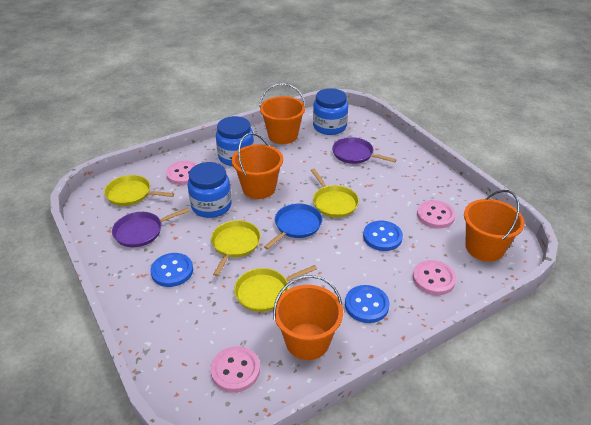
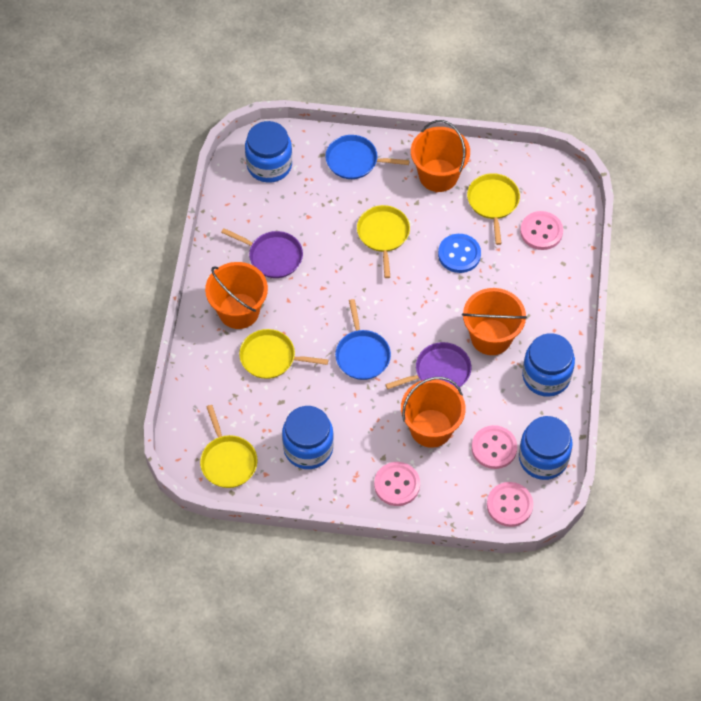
blue button: [150,253,193,287] [345,285,389,323] [363,221,403,251] = 3 -> [438,234,481,273] = 1
blue jar: [188,162,232,218] [216,116,254,166] [313,88,348,135] = 3 -> [245,121,292,183] [282,406,334,469] [519,416,573,480] [522,333,575,397] = 4
blue pan: [264,203,322,250] = 1 -> [325,135,410,179] [335,299,391,380] = 2

